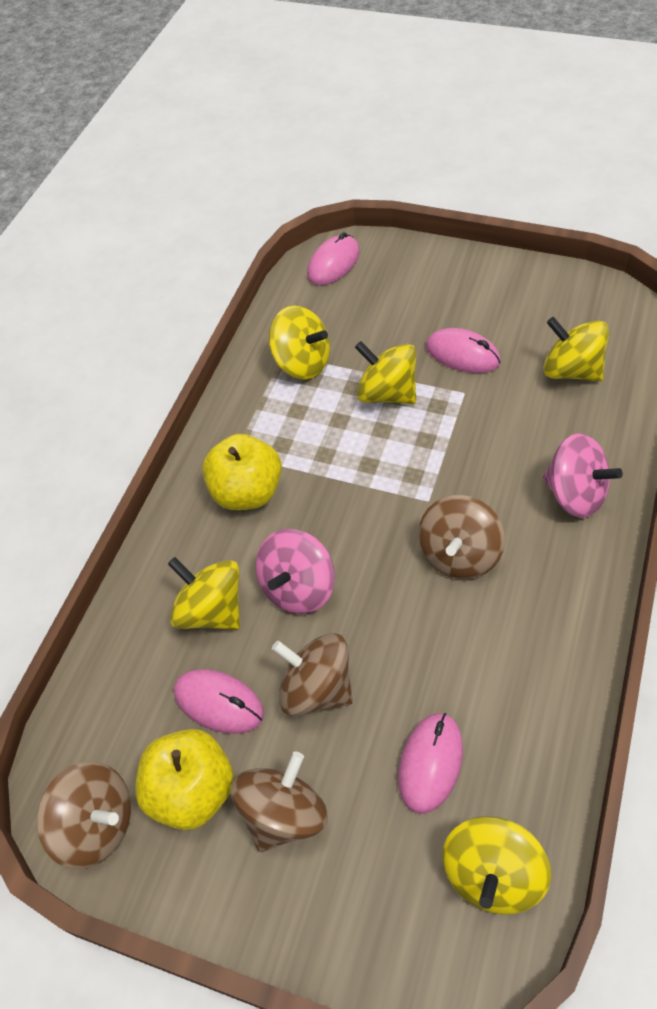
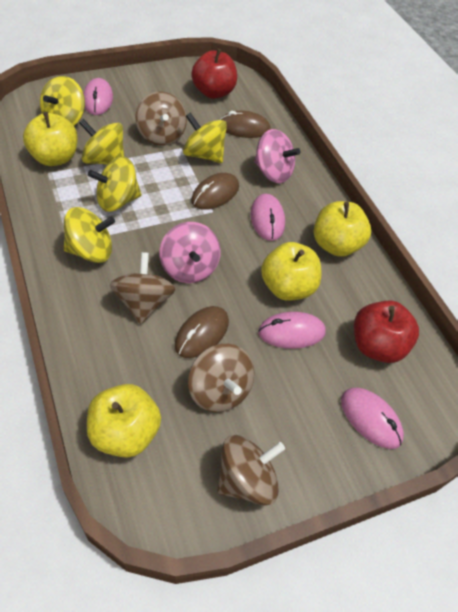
brown mouse: none = 0 -> [175,306,229,358] [191,173,239,210] [220,111,271,138] = 3
red apple: none = 0 -> [191,49,237,99] [354,300,419,363] = 2
yellow apple: [135,729,234,830] [202,434,282,510] = 2 -> [23,112,78,166] [87,384,161,458] [261,242,321,301] [314,201,371,257] = 4

